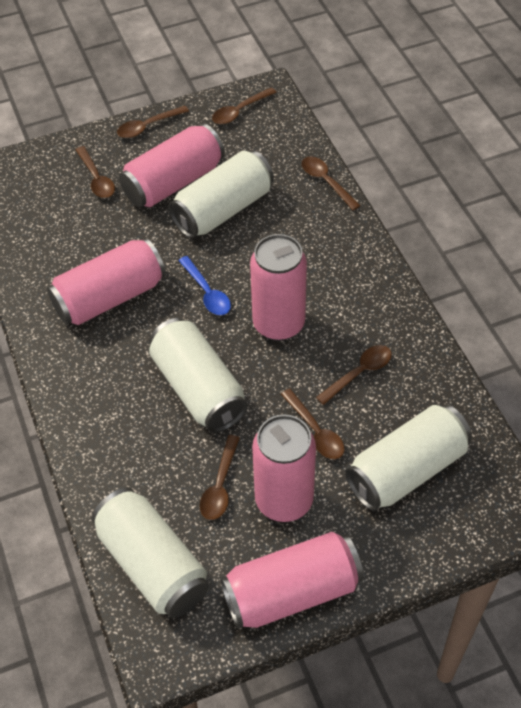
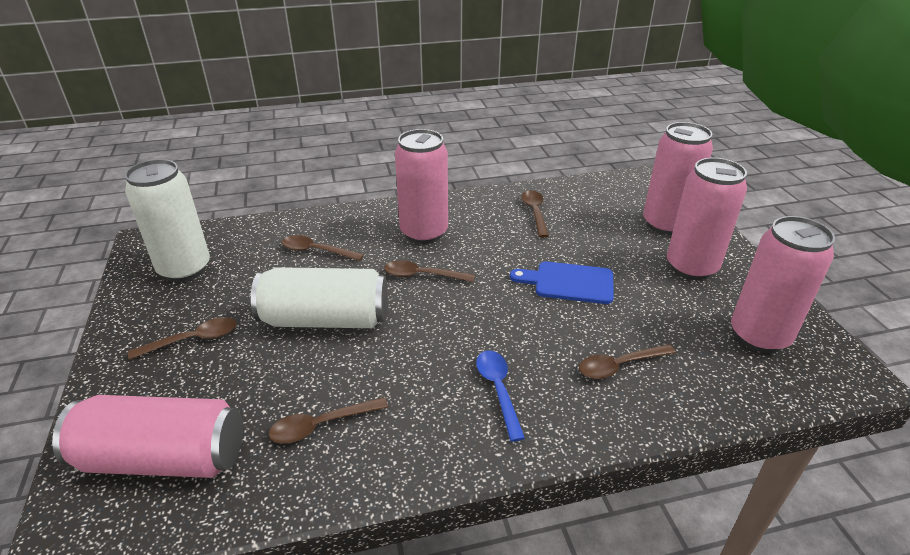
blue cutting board: none = 0 -> [510,261,614,304] = 1
brown spoon: [76,146,115,198] [117,106,189,138] [200,435,240,520] [212,87,277,124] [281,388,344,459] [302,156,361,210] [316,345,392,405] = 7 -> [128,317,237,360] [269,397,388,443] [282,235,364,261] [384,260,475,282] [522,190,549,238] [579,344,676,379] = 6
white can: [91,488,209,618] [149,318,248,433] [168,151,274,238] [345,405,472,511] = 4 -> [125,159,210,282] [251,267,388,328] = 2

